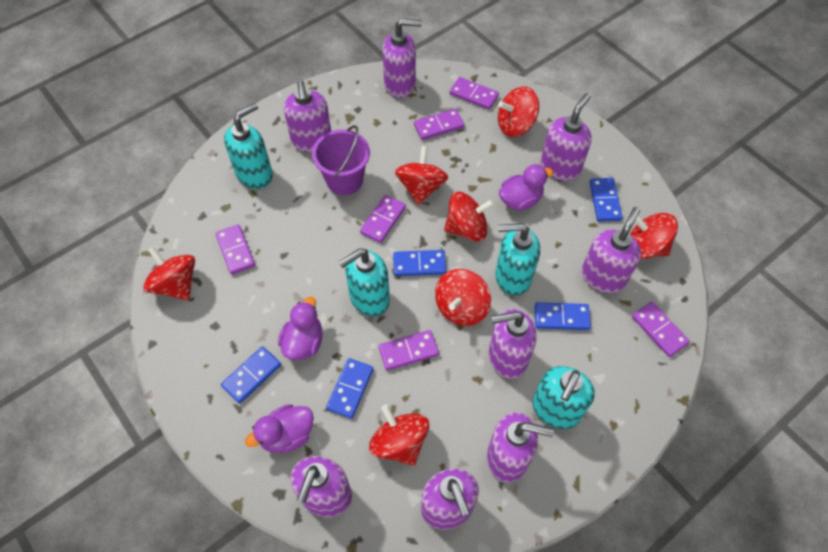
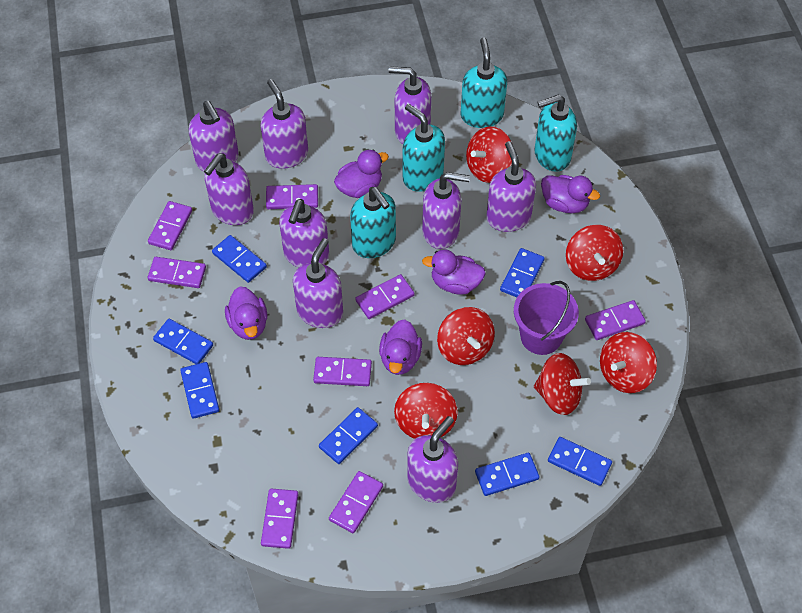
blue domino: [221,346,281,404] [326,358,374,419] [393,250,446,276] [535,302,591,330] [590,178,622,222] = 5 -> [153,319,213,364] [180,362,219,419] [212,235,267,283] [319,407,378,464] [475,453,539,496] [500,248,545,297] [548,437,612,486] = 7
purple domino: [216,224,255,275] [360,195,406,243] [379,330,439,370] [414,109,464,140] [449,77,499,110] [632,302,690,357] = 6 -> [148,201,192,250] [148,257,206,288] [261,489,298,549] [266,184,318,209] [313,357,372,386] [329,471,383,533] [355,274,414,319] [585,300,646,340] = 8
purple duck: [245,404,314,453] [278,297,323,360] [499,164,553,211] = 3 -> [225,286,267,340] [334,149,389,198] [379,319,422,375] [422,249,486,295] [541,175,600,213] = 5
purple soap dispenser: [284,80,331,152] [291,456,352,517] [383,18,422,98] [421,468,479,530] [487,412,554,483] [489,309,537,379] [541,93,592,181] [582,207,641,293] = 8 -> [189,101,239,172] [204,153,254,225] [261,79,308,169] [279,199,329,267] [293,238,343,328] [389,66,431,144] [407,416,458,503] [422,172,470,249] [486,141,536,232] = 9
red spinning top: [143,246,195,300] [369,404,429,466] [395,146,448,205] [435,269,491,326] [444,192,494,242] [498,86,539,137] [630,213,678,259] = 7 -> [394,383,458,439] [437,307,495,365] [466,126,512,183] [534,353,591,415] [566,225,623,281] [600,332,657,393] = 6

